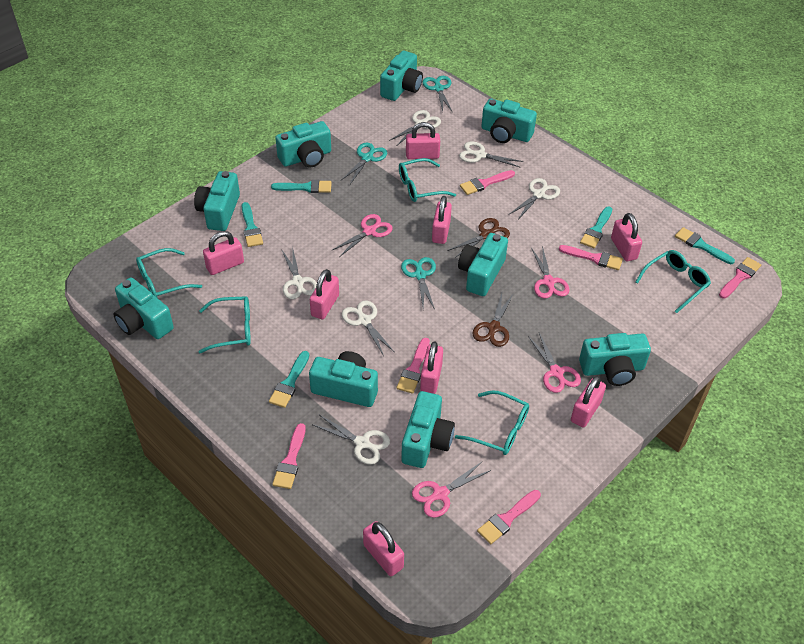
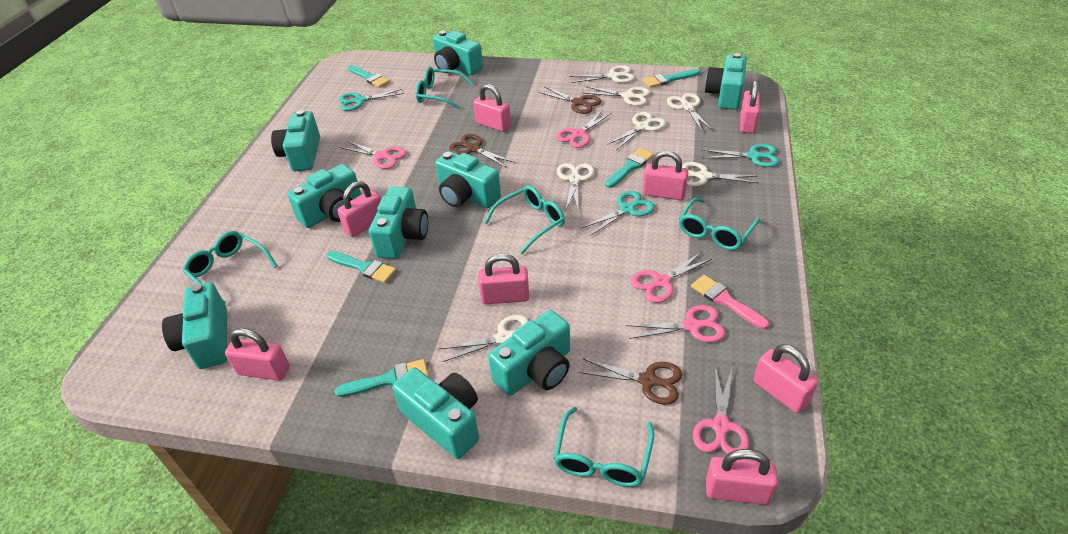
brown scissors: [448,218,510,258] [472,293,514,347] = 2 -> [449,134,514,168] [538,86,601,114] [579,358,682,405] = 3
pink brush: [272,423,306,489] [396,338,430,394] [460,170,515,195] [477,490,541,544] [559,245,623,270] [719,257,761,299] = 6 -> [691,275,769,329] = 1
pink scissors: [331,214,393,257] [412,461,491,518] [528,333,581,393] [531,246,570,299] = 4 -> [340,141,407,169] [556,111,612,148] [626,305,725,342] [631,252,712,303] [693,366,749,454] = 5
white scissors: [281,246,317,299] [313,415,390,465] [342,300,394,356] [389,110,441,145] [459,141,523,167] [510,178,560,220] = 6 -> [439,315,529,362] [557,163,594,213] [570,65,635,83] [585,86,650,106] [607,112,666,149] [667,93,713,131] [682,162,758,187] = 7

